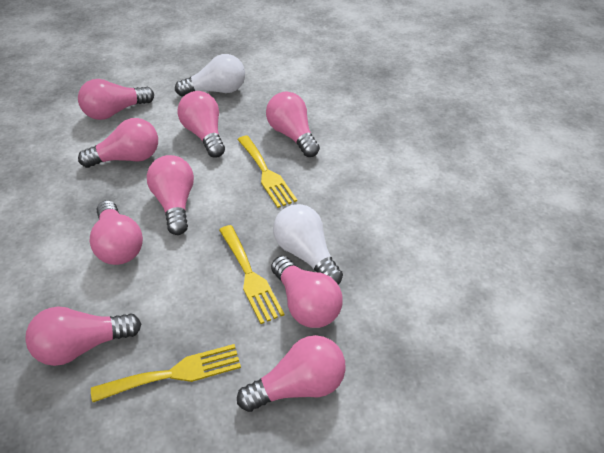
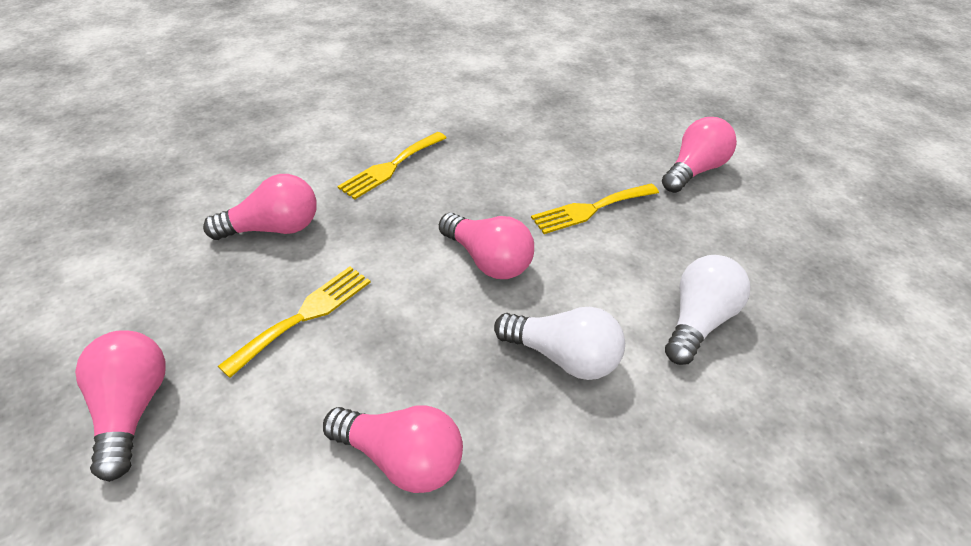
pink light bulb: [25,306,141,366] [78,79,154,120] [78,118,158,168] [90,200,143,265] [147,155,194,235] [178,91,225,158] [237,335,346,412] [266,92,320,157] [271,256,342,328] = 9 -> [75,330,166,482] [203,174,317,240] [323,405,463,493] [439,213,534,279] [662,117,737,193] = 5

